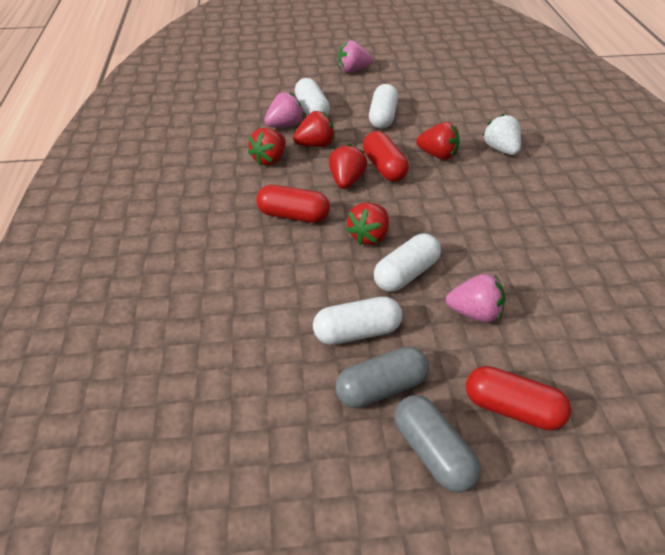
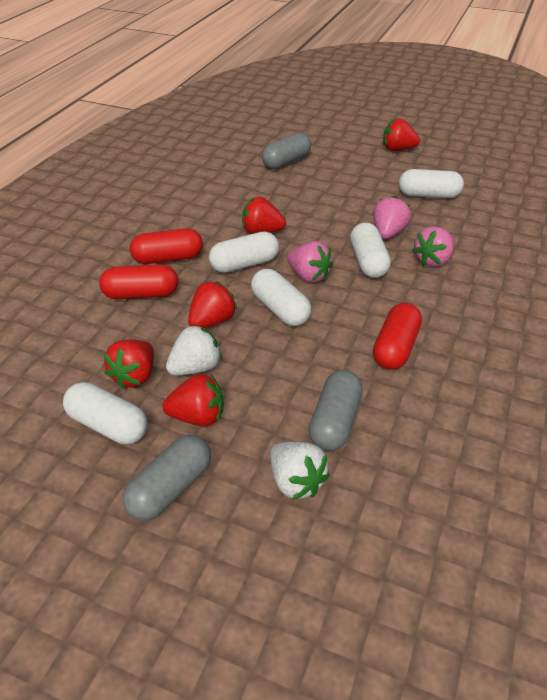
grey capsule: [335,346,429,408] [394,395,481,493] = 2 -> [123,435,211,521] [262,132,311,169] [309,370,363,451] = 3
white capsule: [295,78,330,116] [313,297,403,345] [369,84,398,129] [374,234,441,292] = 4 -> [63,382,148,444] [209,231,279,273] [251,269,312,326] [350,222,391,278] [399,169,464,198] = 5
white strawberry: [483,114,521,155] = 1 -> [166,324,222,375] [270,441,330,500] = 2

